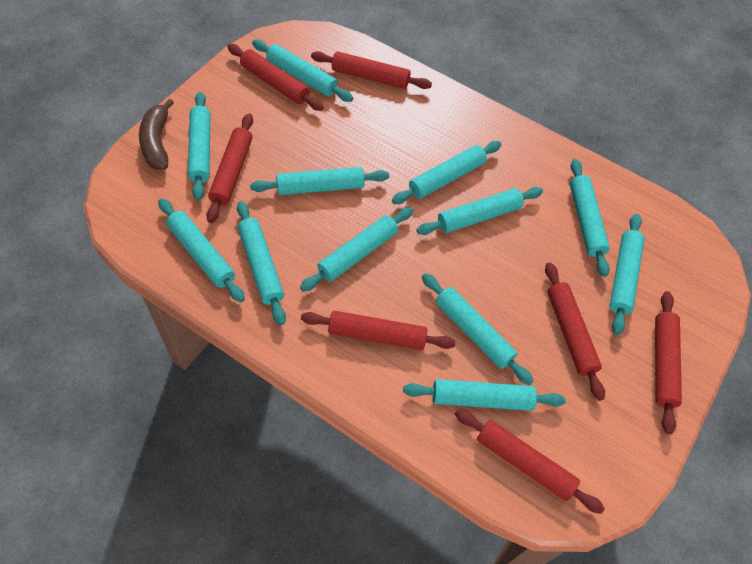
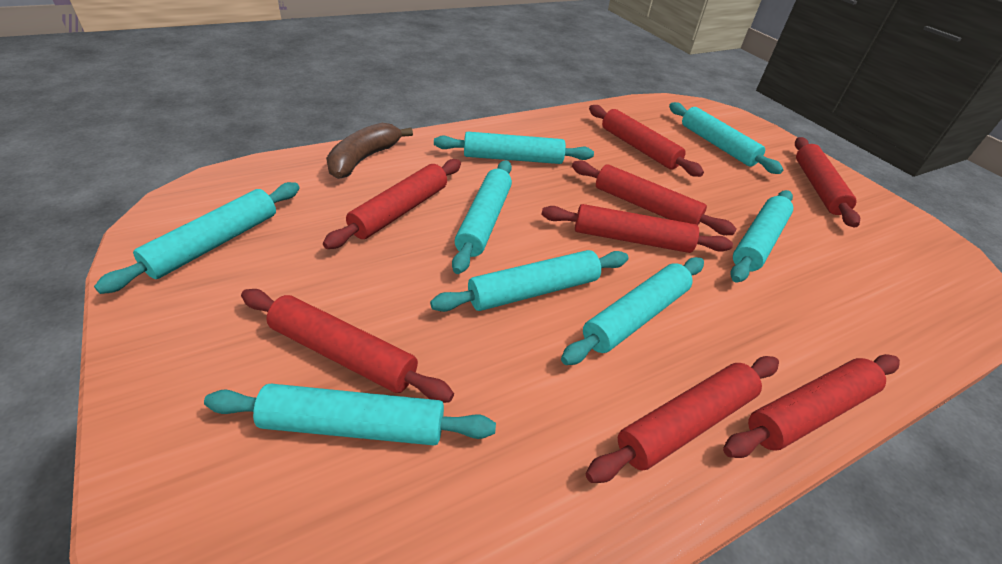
red rolling pin: [206,113,253,223] [227,44,324,111] [301,311,456,350] [311,51,432,89] [455,409,605,514] [545,262,605,401] [655,291,682,434] = 7 -> [241,289,454,403] [323,159,461,249] [541,204,733,253] [572,161,736,235] [586,356,779,483] [589,105,704,177] [723,354,900,458] [795,137,860,228] = 8
turquoise rolling pin: [158,198,245,302] [188,92,210,200] [237,201,286,325] [250,167,389,195] [252,40,353,102] [300,207,413,292] [392,141,502,204] [403,379,566,411] [417,187,543,235] [422,273,533,385] [570,159,610,277] [610,214,644,335] = 12 -> [94,182,300,294] [204,384,496,445] [430,250,628,312] [434,132,594,164] [452,160,512,274] [561,257,704,365] [669,102,784,174] [730,190,793,283] = 8

